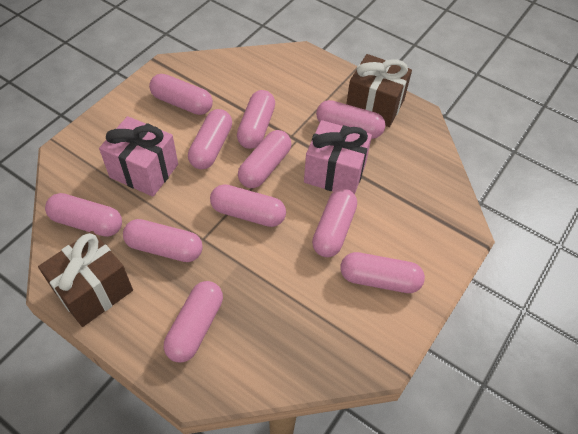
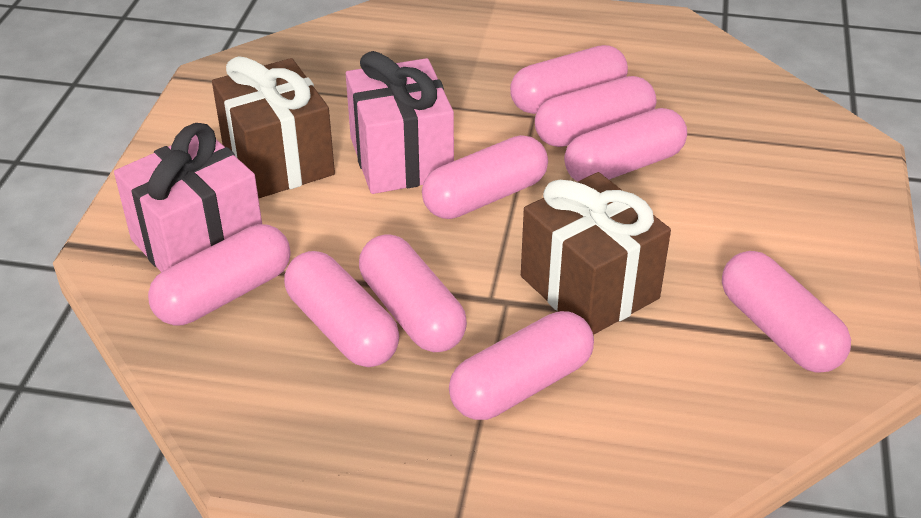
pink capsule: [45,193,122,237] [123,219,203,262] [149,74,213,115] [164,281,223,363] [188,109,232,169] [210,184,286,227] [237,90,275,149] [238,130,291,188] [312,188,357,257] [316,100,385,139] [341,252,425,293] = 11 -> [148,224,291,325] [284,251,399,367] [359,234,467,352] [422,135,548,219] [449,311,594,420] [510,45,628,114] [535,76,656,147] [564,108,687,181] [722,251,851,373] = 9

